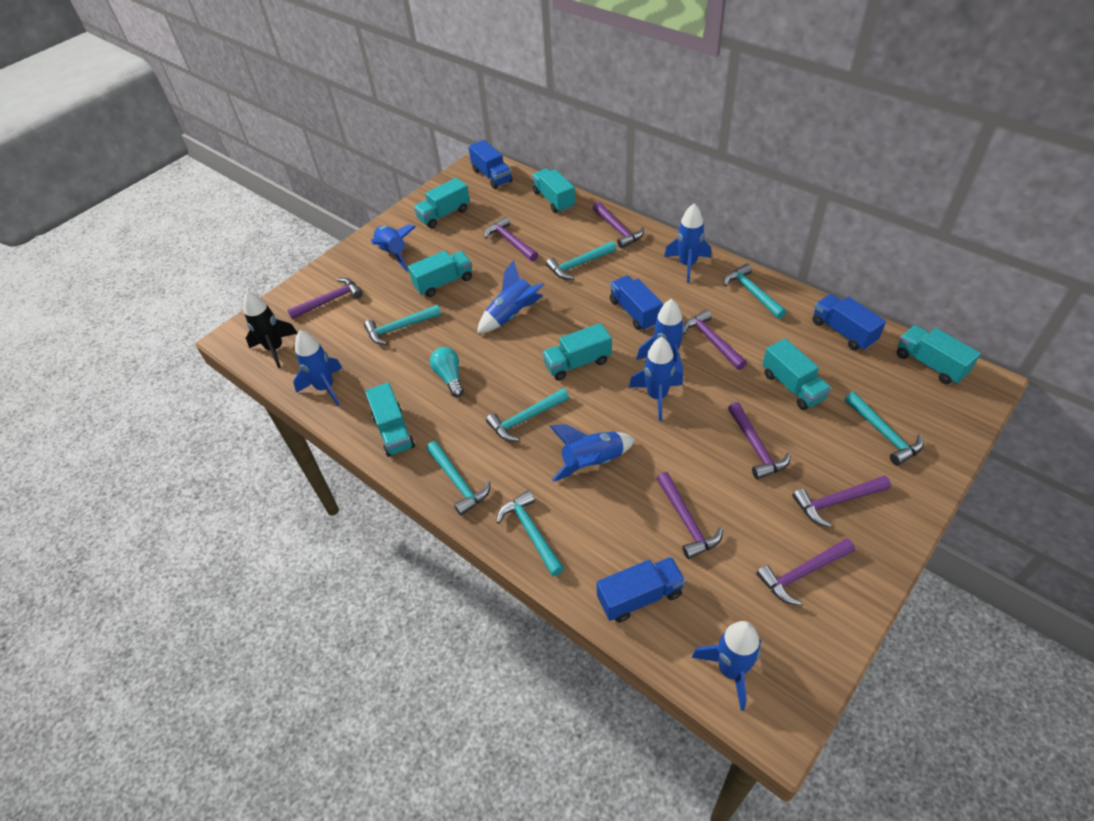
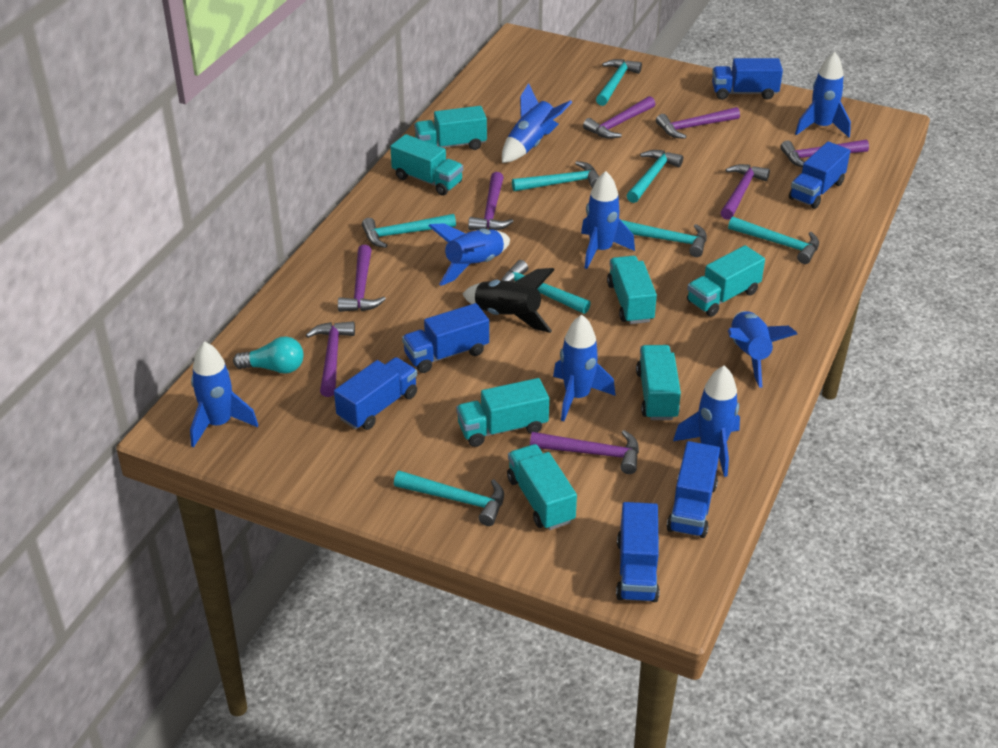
blue truck: [468,140,513,189] [596,557,686,622] [610,275,663,331] [812,294,886,350] = 4 -> [334,357,417,430] [402,303,489,373] [616,502,659,602] [667,441,720,538] [712,58,783,100] [789,141,850,209] = 6
turquoise hammer: [364,305,441,345] [426,441,490,516] [486,388,569,441] [496,490,564,576] [546,241,616,279] [724,264,786,319] [845,392,924,466] = 7 -> [362,214,456,248] [394,471,504,526] [501,260,591,314] [512,161,599,191] [596,59,642,106] [621,220,707,257] [626,150,683,203] [728,217,819,264] = 8

